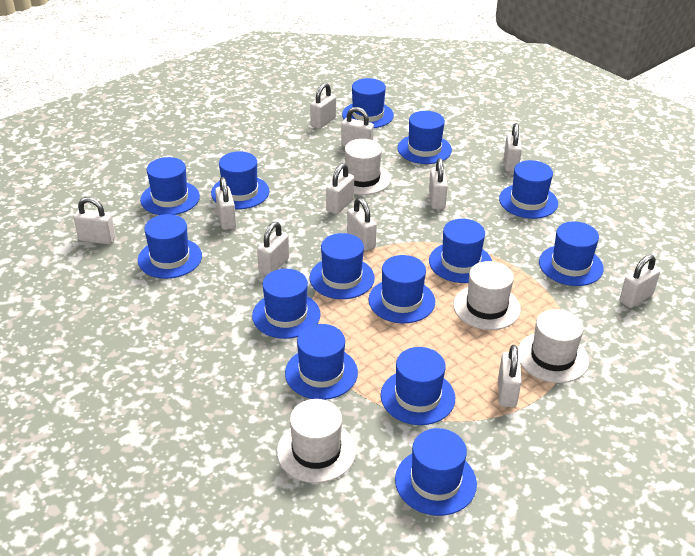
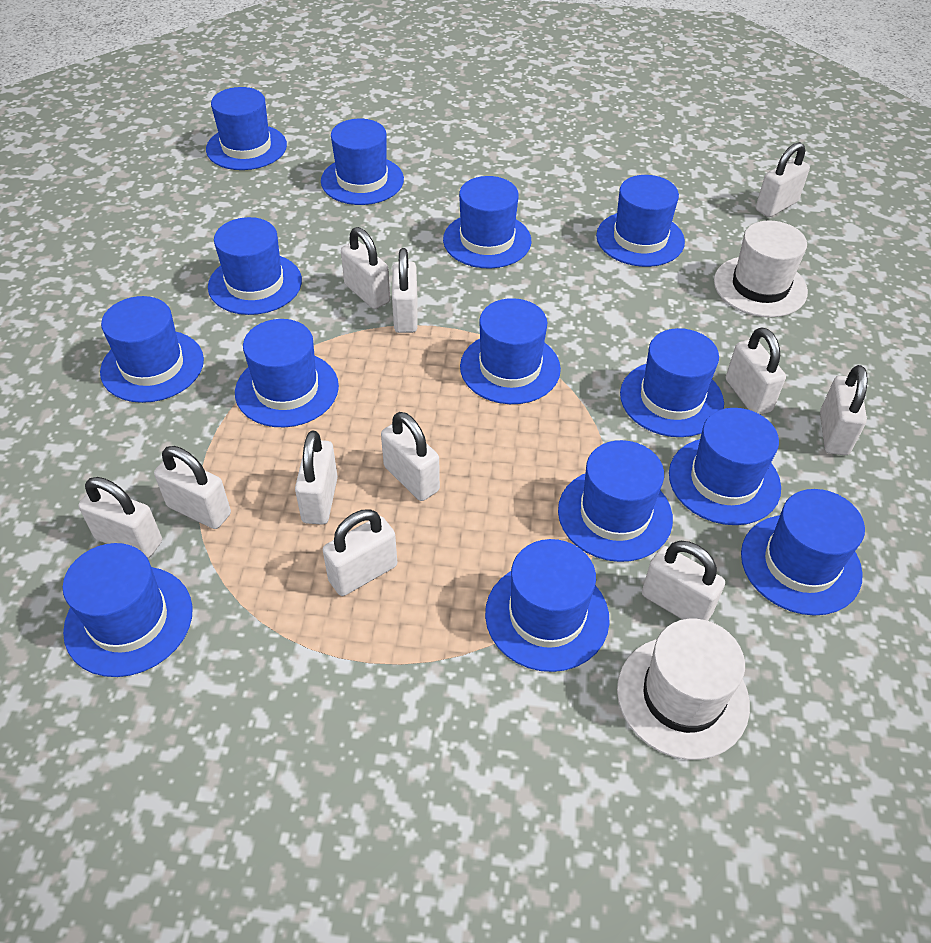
white hat: [277,399,356,483] [339,139,391,195] [453,261,521,330] [518,309,589,383] = 4 -> [617,619,750,760] [714,221,808,317] = 2

